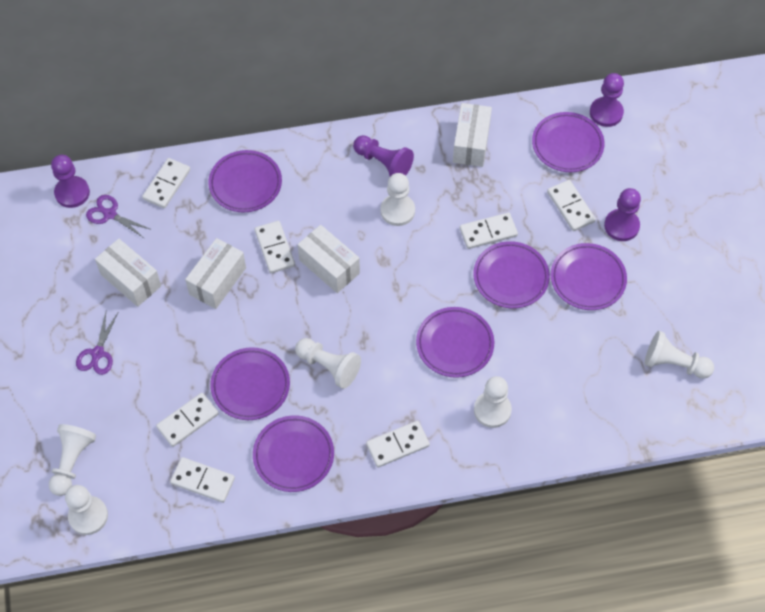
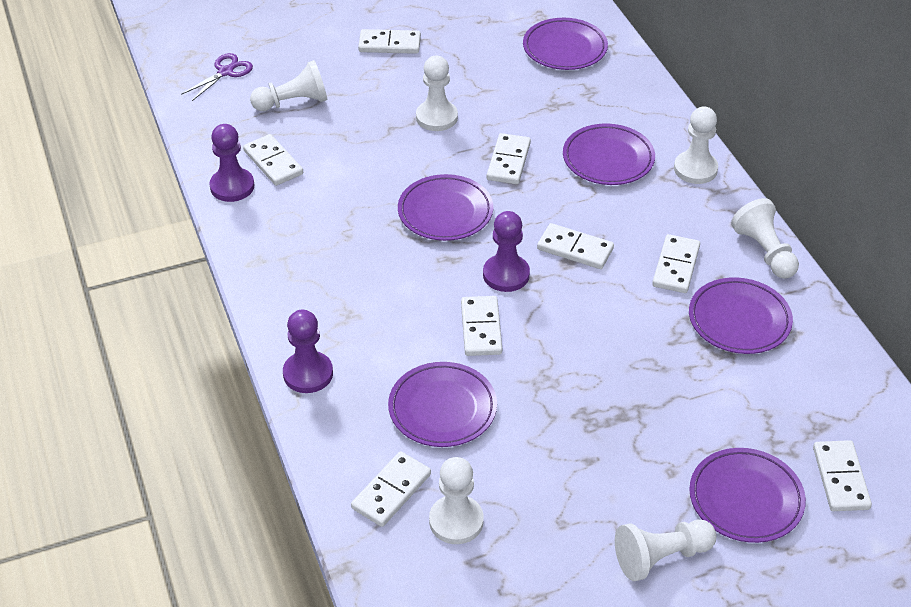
purple pawn: [51,155,90,208] [353,135,414,176] [590,73,624,127] [604,188,641,241] = 4 -> [209,124,254,202] [283,310,333,393] [483,211,530,292] = 3
purple plate: [208,150,282,212] [210,347,290,420] [253,415,334,492] [416,307,494,378] [473,241,550,308] [532,112,605,172] [551,243,627,310] = 7 -> [388,362,497,447] [398,174,493,241] [523,18,608,70] [563,124,655,185] [689,277,793,354] [689,448,806,543] = 6
purple scissors: [76,311,119,375] [86,195,152,239] = 2 -> [181,53,253,101] = 1
white box: [95,239,161,307] [185,238,246,309] [298,225,360,293] [453,103,492,167] = 4 -> none = 0
white domino: [142,158,190,208] [156,393,219,447] [170,457,235,503] [255,221,295,273] [366,421,430,467] [460,213,518,249] [547,180,596,231] = 7 -> [243,134,303,186] [351,451,431,527] [358,29,421,54] [461,296,502,356] [487,133,531,184] [537,223,614,269] [652,234,700,293] [813,440,872,511] = 8

